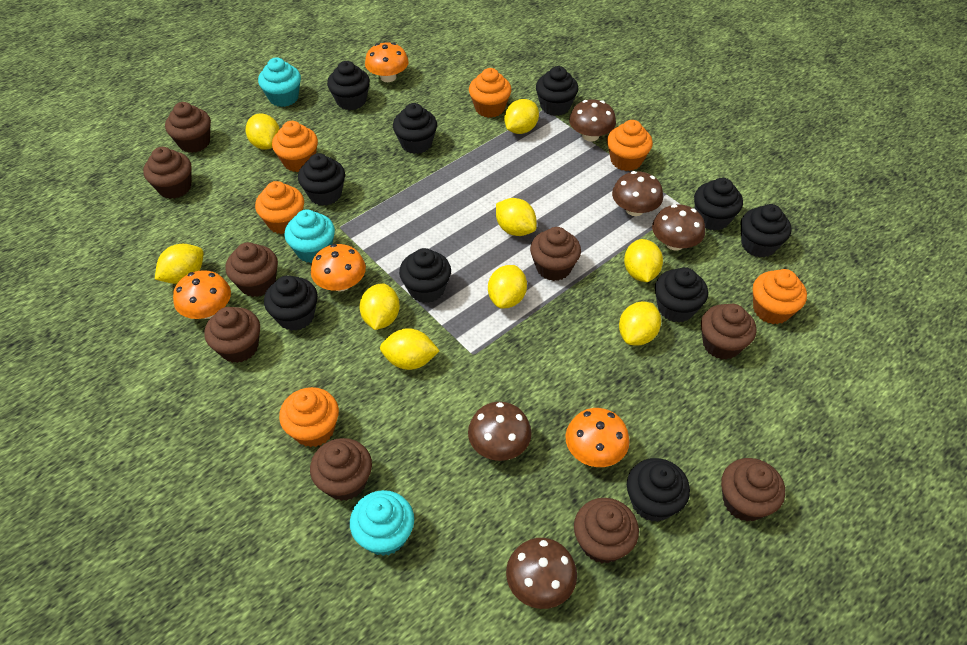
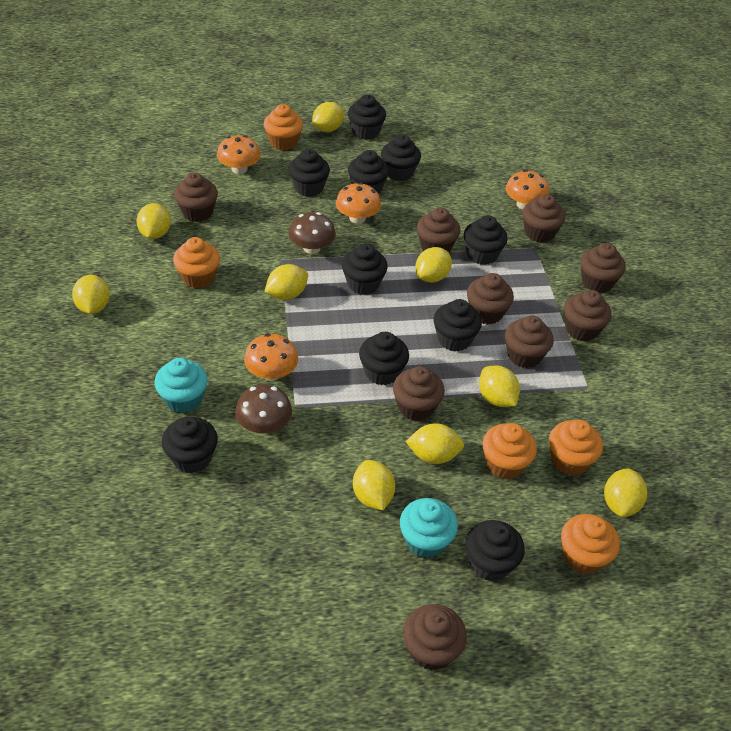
brown mushroom: [468,402,532,461] [506,538,577,609] [569,99,616,142] [612,171,663,216] [652,204,705,251] = 5 -> [235,384,292,434] [288,212,336,254] = 2
orange cupcake: [255,181,304,234] [272,121,318,172] [279,387,339,447] [469,68,511,118] [607,120,653,171] [753,269,807,324] = 6 -> [173,237,220,288] [264,104,303,150] [483,423,537,479] [549,420,603,475] [561,514,620,574] = 5
turquoise cupcake: [258,57,301,107] [284,209,335,263] [350,490,414,556] = 3 -> [154,358,208,413] [400,498,458,558] = 2

